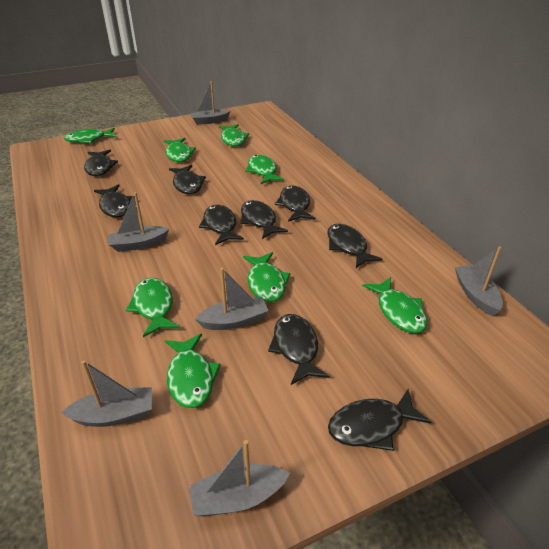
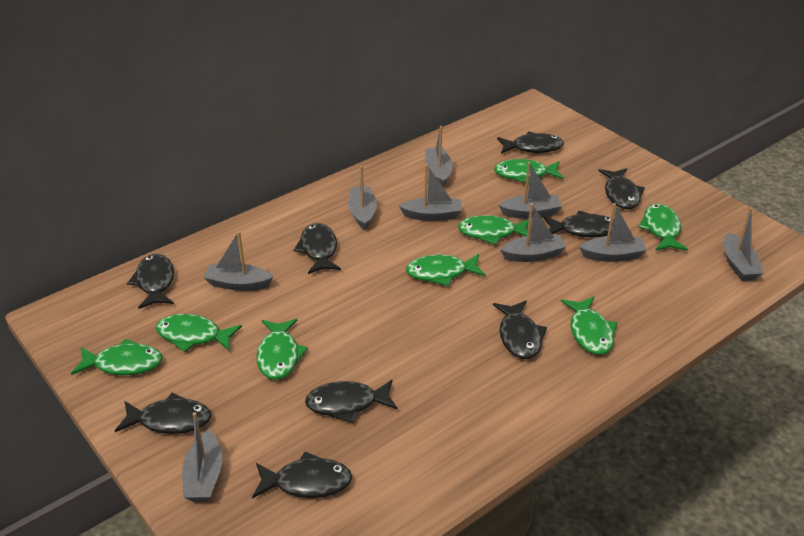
grey boat: [61,360,152,427] [108,192,169,252] [189,440,290,516] [190,81,231,125] [195,268,268,330] [455,246,503,316] = 6 -> [182,412,222,501] [203,231,273,291] [348,166,377,230] [399,164,462,221] [425,126,453,187] [499,162,562,219] [500,203,566,262] [579,203,647,262] [724,207,764,281] = 9

